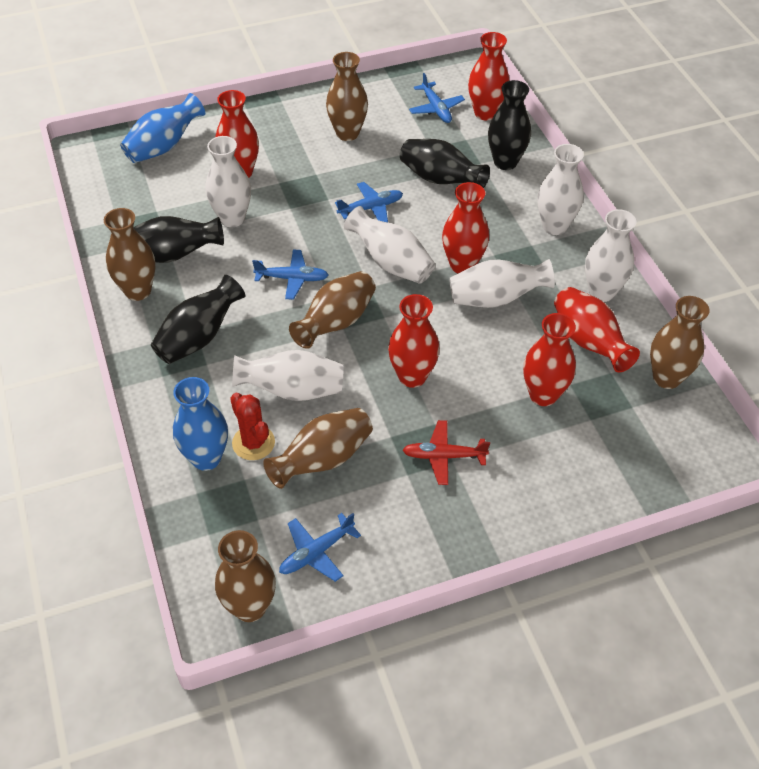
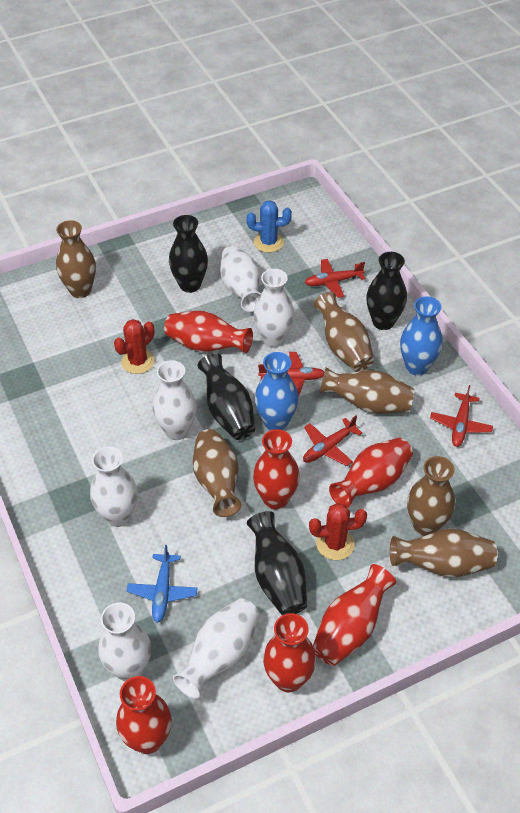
blue cactus: none = 0 -> [247,200,292,253] = 1
blue plane: [252,250,328,300] [279,513,361,582] [335,182,403,222] [409,73,465,123] = 4 -> [127,545,198,623] = 1
red cactus: [230,393,275,460] = 1 -> [114,319,155,374] [309,503,367,560] = 2
red plane: [403,420,490,485] = 1 -> [258,352,324,398] [303,416,362,466] [304,259,365,298] [430,385,493,447] = 4

